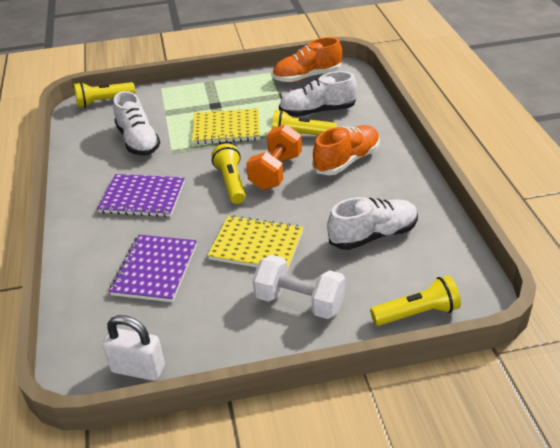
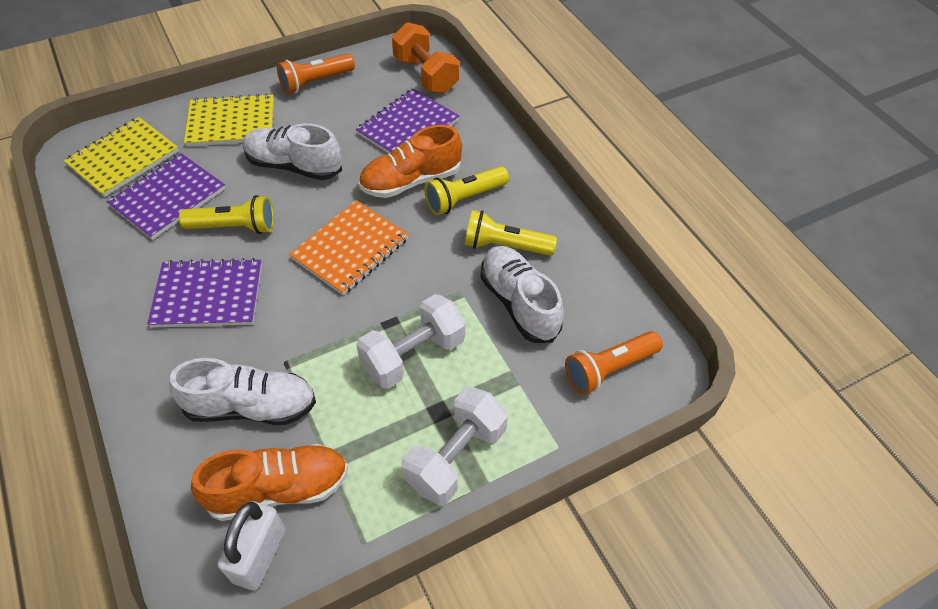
orange flashlight: none = 0 -> [277,53,355,94] [565,331,663,394] = 2
orange notebook: none = 0 -> [289,200,409,295] = 1
purple notebook: [97,174,185,217] [109,235,197,302] = 2 -> [107,153,226,240] [147,258,262,328] [356,89,459,153] = 3
white dumbbell: [253,255,345,319] = 1 -> [356,294,465,389] [402,387,508,505] = 2
yellow flashlight: [74,82,135,108] [212,143,246,204] [272,110,337,135] [370,276,461,326] = 4 -> [179,195,274,234] [424,166,509,215] [465,210,557,256] = 3

